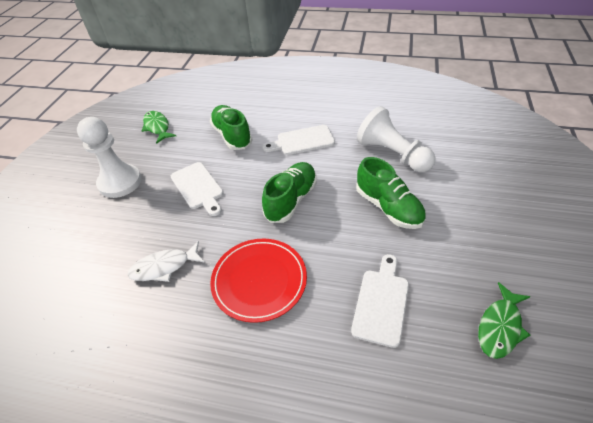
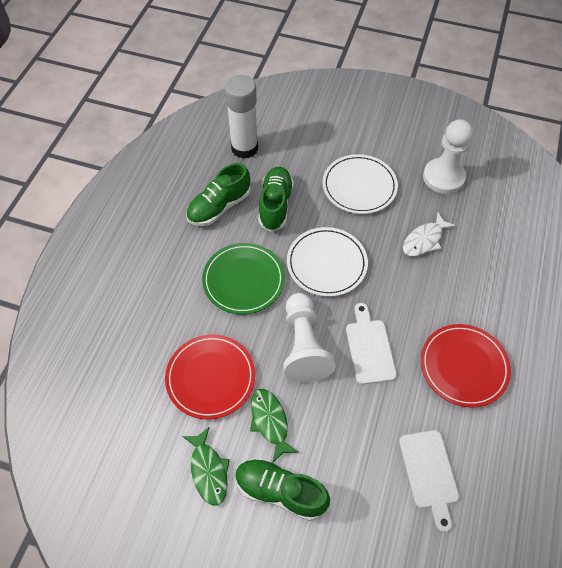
green plate: none = 0 -> [202,243,285,314] = 1
red plate: [210,239,307,323] = 1 -> [165,334,255,420] [421,324,511,408] = 2
white cutting board: [171,162,223,216] [263,125,335,155] [351,254,409,348] = 3 -> [346,303,397,385] [399,430,459,532] = 2
white glue stick: none = 0 -> [225,75,258,159] = 1
white plate: none = 0 -> [287,227,368,297] [323,154,398,214] = 2

